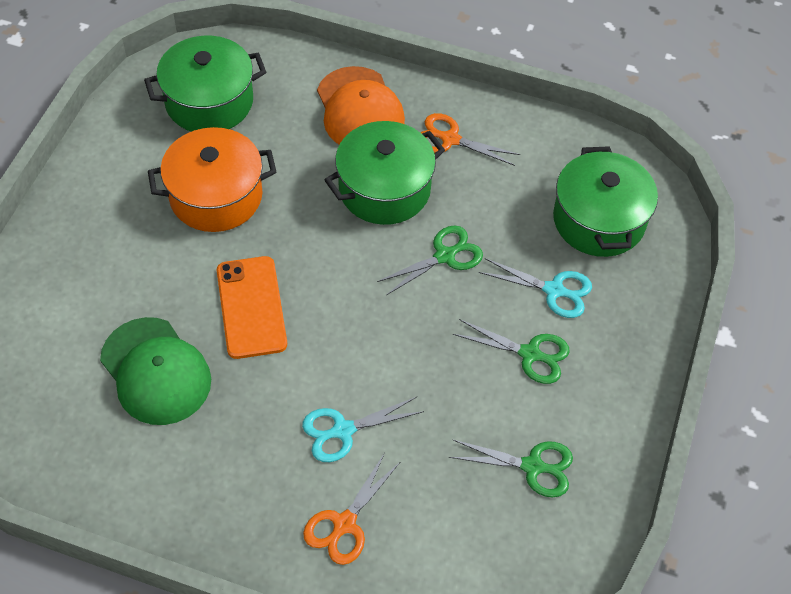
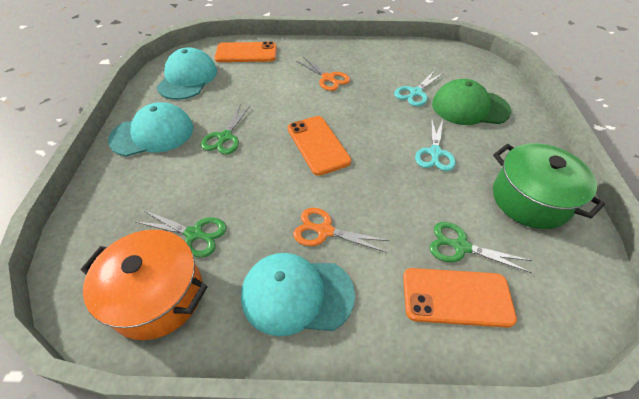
green pot: [144,36,266,132] [325,121,445,225] [553,146,658,257] = 3 -> [493,143,605,229] = 1
orange cap: [317,66,405,145] = 1 -> none = 0
orange phone: [217,256,287,359] = 1 -> [215,41,277,62] [287,116,351,176] [403,268,517,328] = 3
turquoise cap: none = 0 -> [108,102,193,156] [157,47,217,100] [241,253,355,336] = 3

